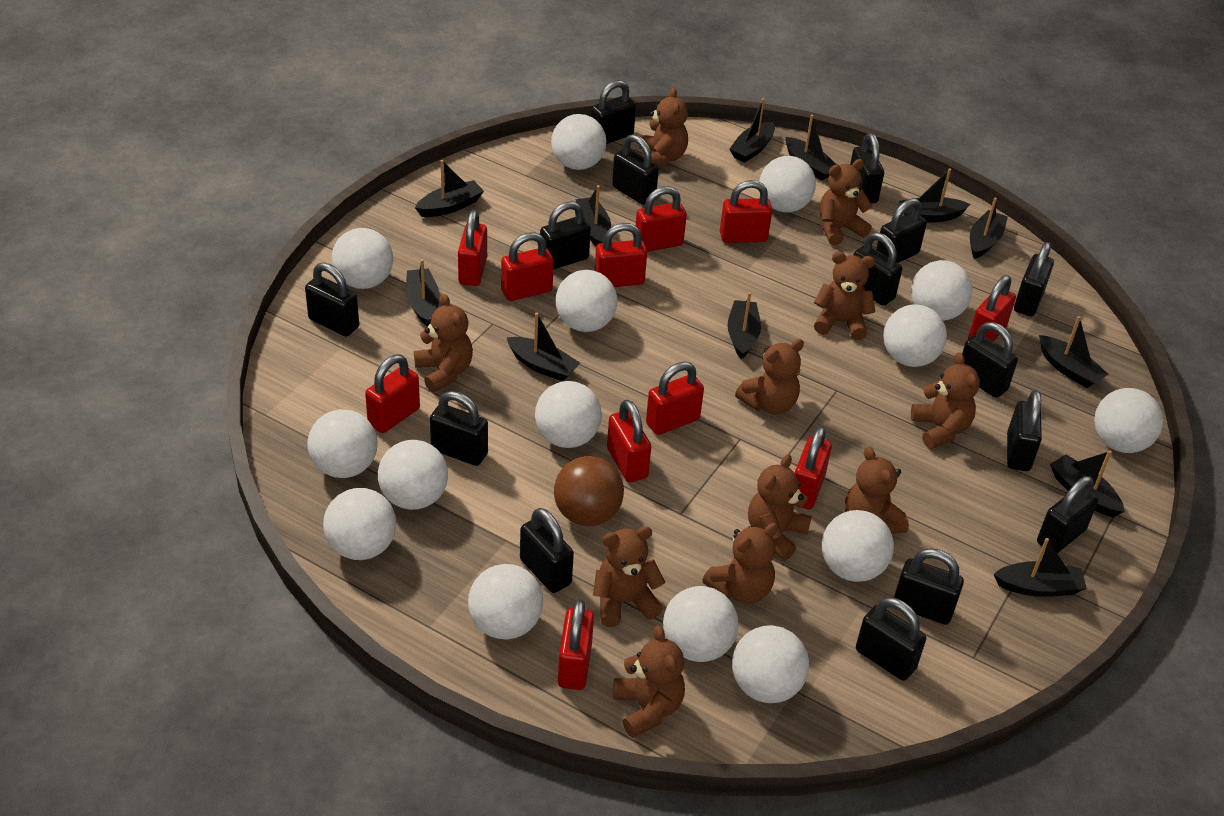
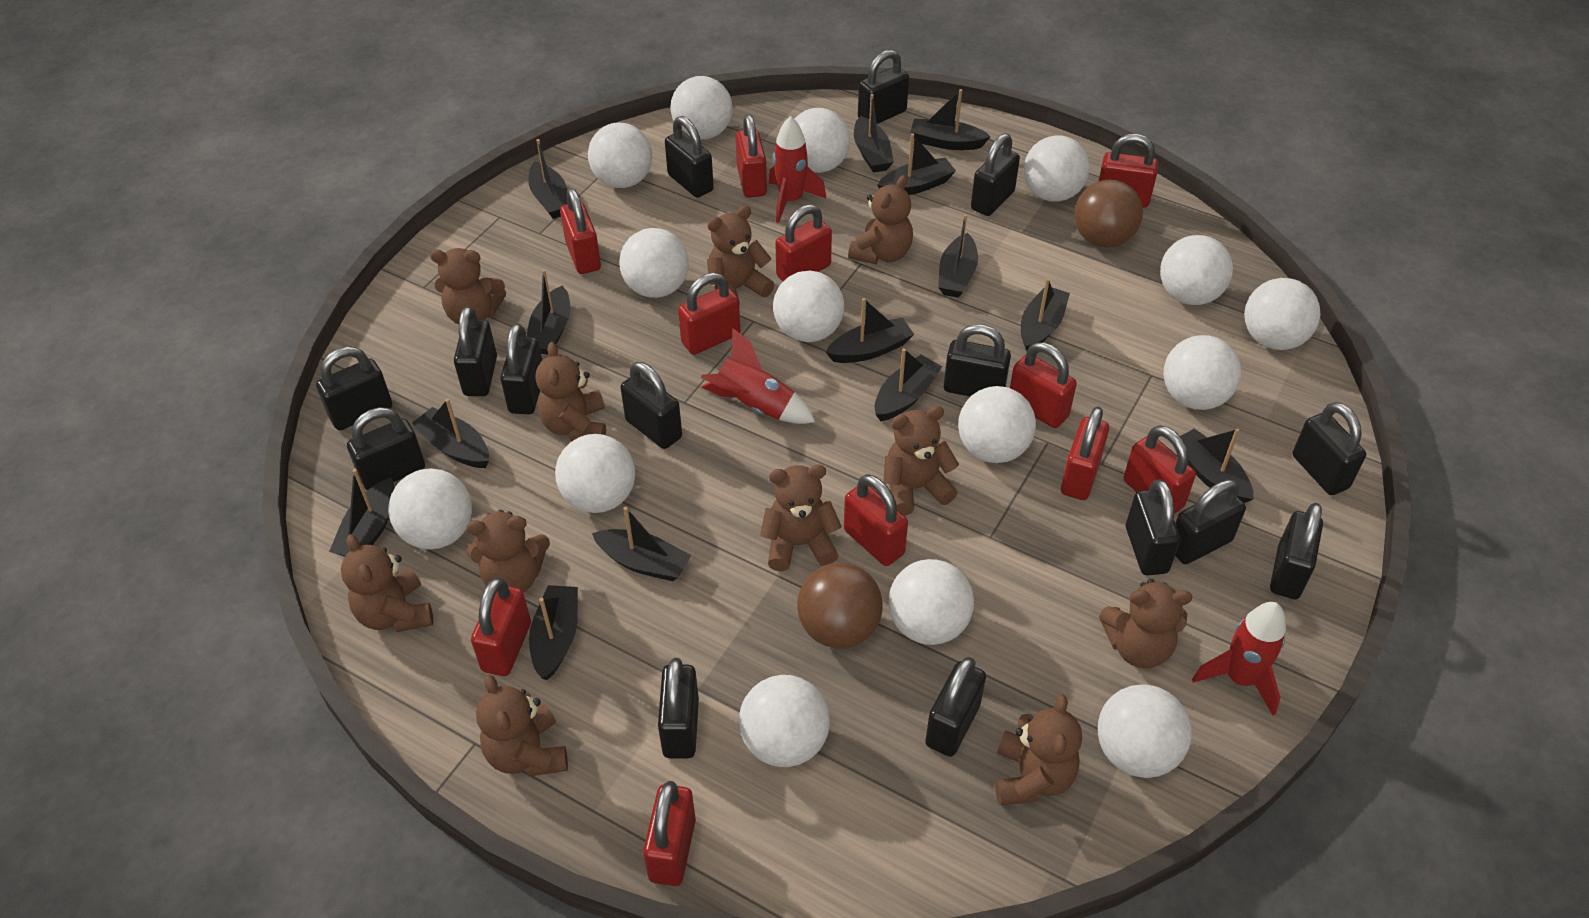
black boat: [406,259,440,327] [415,160,484,217] [507,312,580,381] [576,185,611,246] [728,292,761,360] [729,98,775,163] [786,115,836,181] [899,168,970,223] [970,198,1008,259] [994,538,1087,597] [1039,316,1108,388] [1050,450,1125,517] = 12 -> [329,469,395,557] [412,399,489,468] [527,269,570,355] [528,139,568,219] [529,585,578,680] [592,507,691,581] [826,298,914,363] [854,94,894,173] [875,348,943,421] [877,133,956,195] [910,89,991,150] [938,214,978,298] [1021,278,1070,351] [1180,428,1253,503] = 14
brown ball: [554,456,624,526] = 1 -> [797,562,883,649] [1074,180,1143,247] = 2
red rocket: none = 0 -> [701,328,815,424] [769,116,827,223] [1192,602,1286,715] = 3

